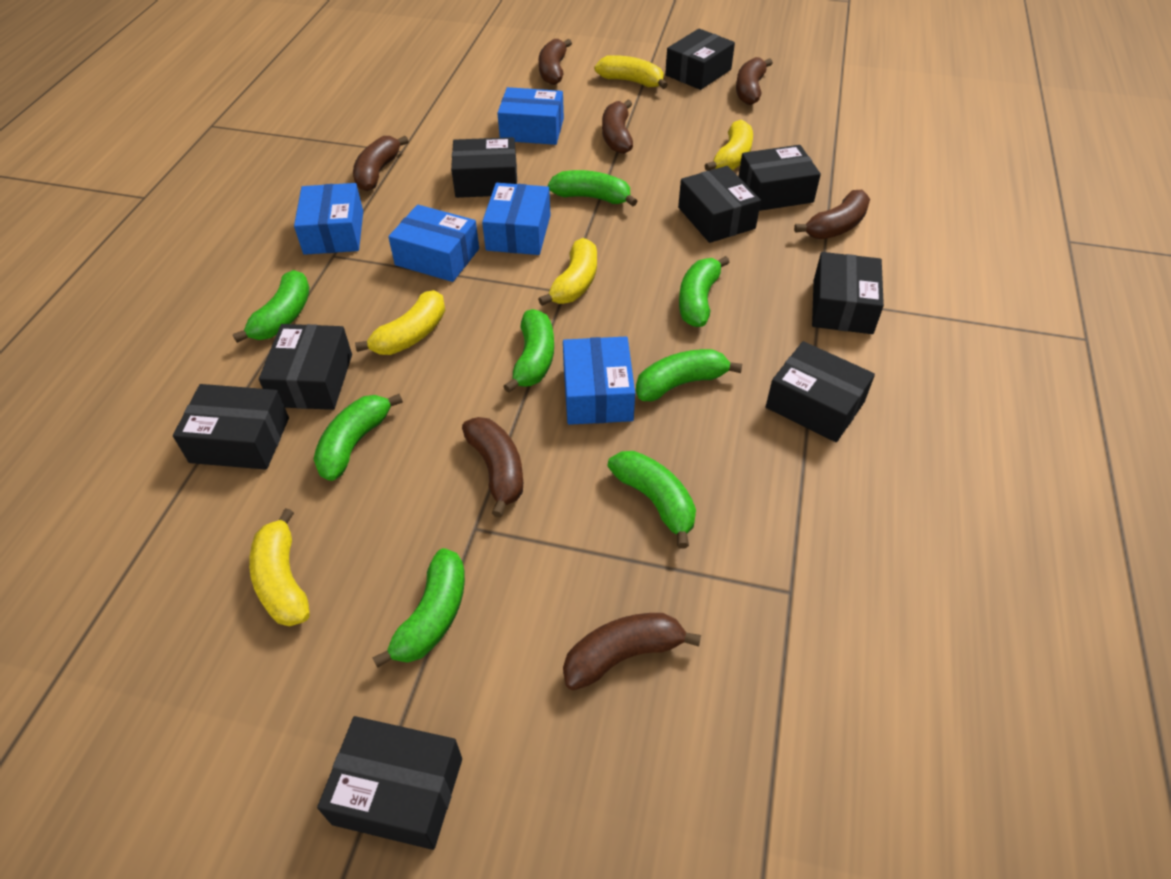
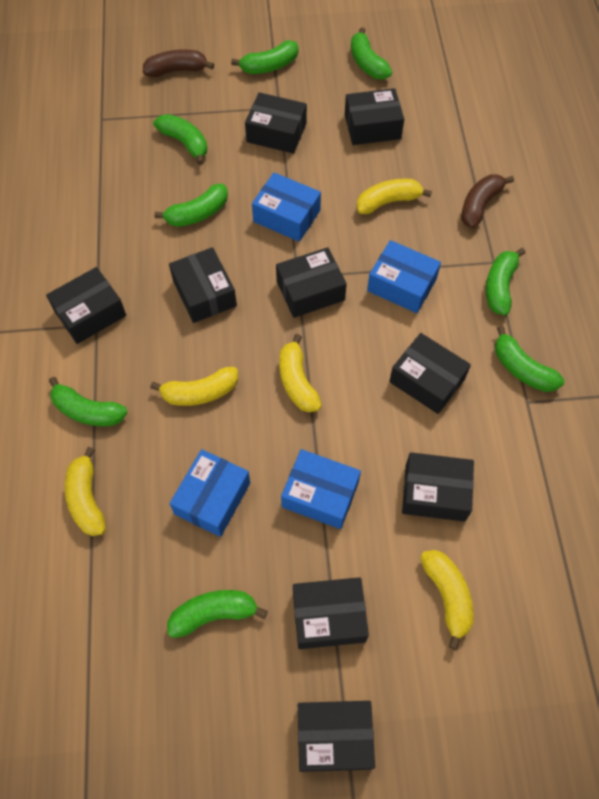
blue box: [294,183,363,255] [388,205,479,282] [482,183,551,255] [497,87,564,145] [563,337,635,425] = 5 -> [169,449,250,537] [252,172,321,242] [281,449,361,529] [367,240,441,313] = 4
brown banana: [353,136,409,191] [462,417,523,518] [539,39,572,85] [563,613,701,690] [602,100,633,154] [736,57,773,105] [794,190,870,239] = 7 -> [143,49,214,77] [461,174,514,228] = 2

